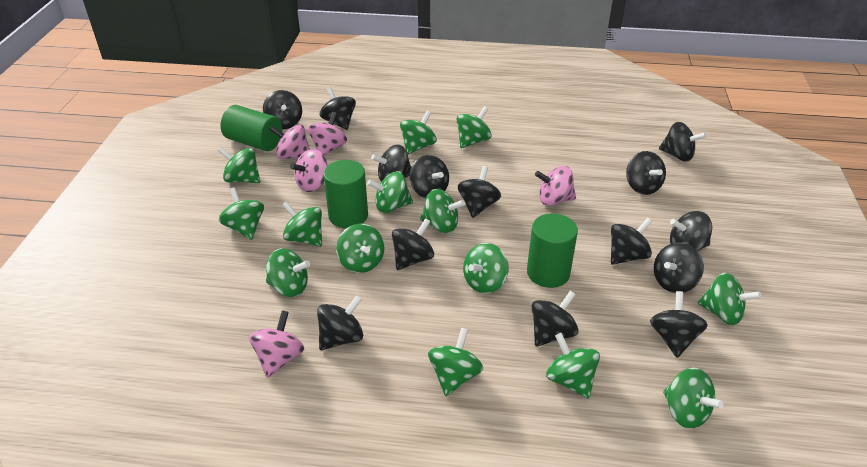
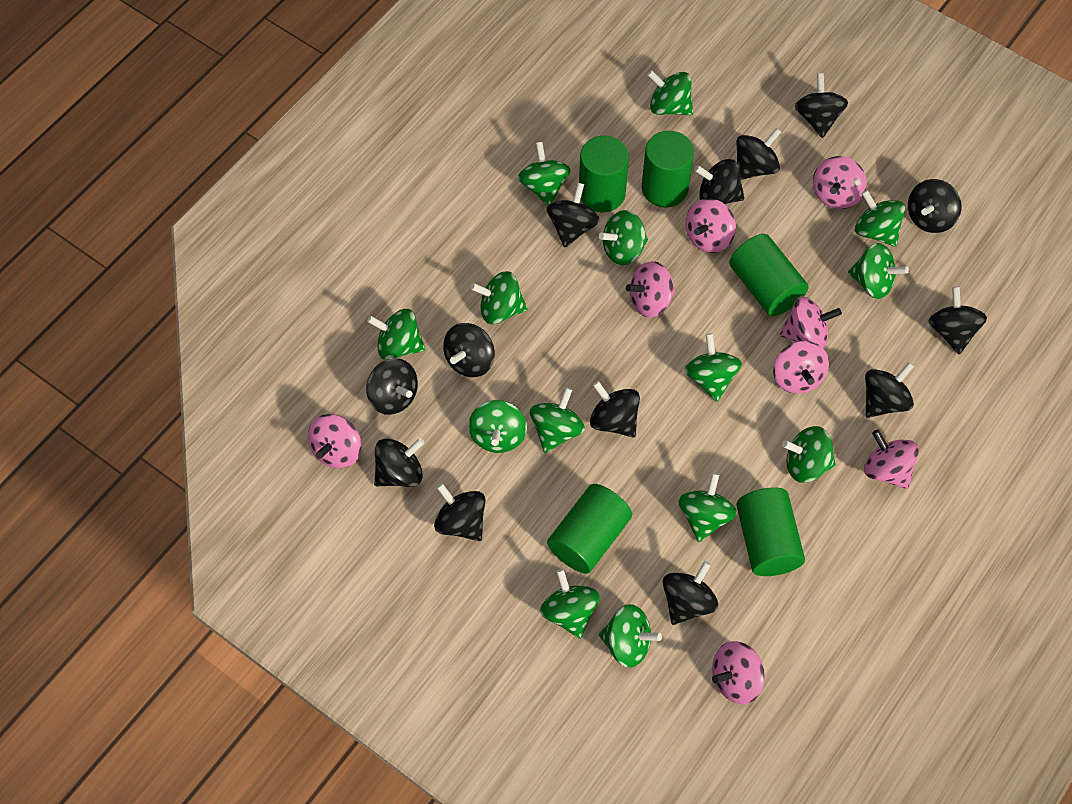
black spinning top: [263,90,302,129] [317,295,363,350] [320,87,356,130] [371,144,411,182] [392,218,434,270] [410,155,449,198] [458,166,501,218] [532,291,579,346] [611,218,652,265] [626,151,666,195] [650,291,708,358] [654,243,704,293] [659,122,706,162] [670,211,712,251] = 14 -> [366,358,418,415] [374,438,424,487] [434,483,486,541] [443,323,495,377] [547,183,600,248] [590,381,640,437] [663,561,718,625] [694,159,744,204] [737,128,781,180] [795,73,848,138] [865,362,914,418] [908,179,961,233] [928,287,987,355] = 13
green cylinder: [221,105,282,151] [323,160,368,228] [527,213,578,288] = 3 -> [547,484,632,574] [579,136,629,213] [642,131,694,208] [729,234,809,316] [736,487,805,576] = 5
pink spinning top: [249,310,304,378] [269,125,310,159] [290,149,328,192] [308,112,347,156] [535,166,576,206] = 5 -> [308,414,362,468] [626,261,676,318] [685,199,736,253] [712,641,765,704] [773,341,829,394] [779,297,842,348] [813,156,867,209] [864,429,919,489] = 8

